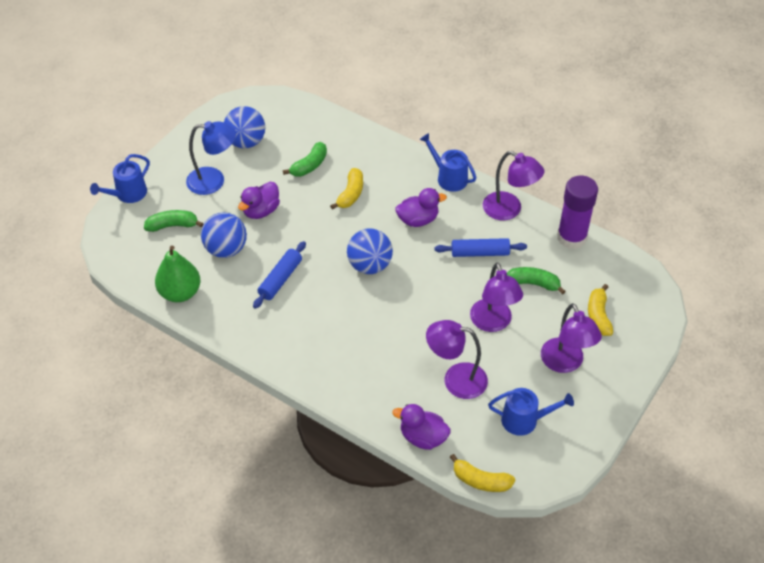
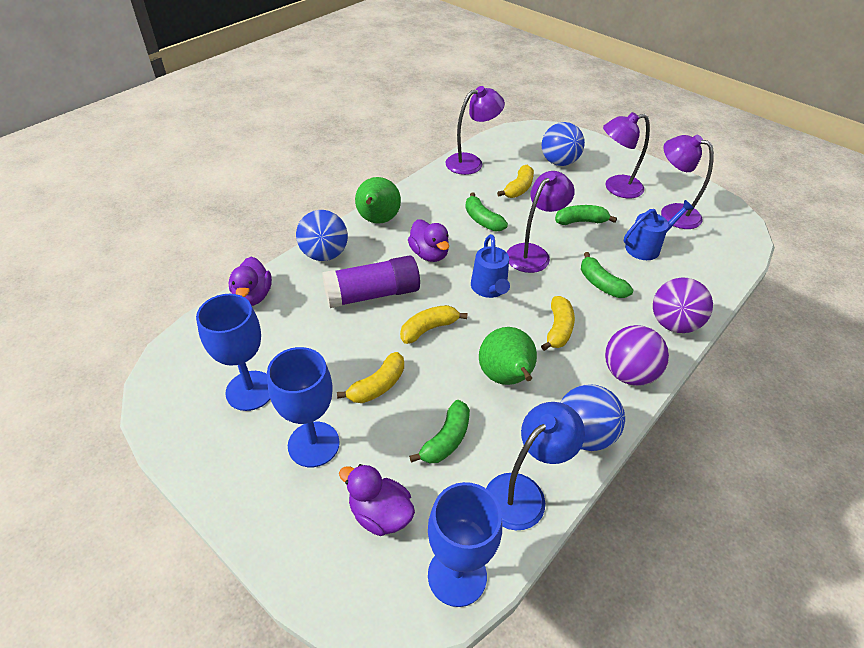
blue goblet: none = 0 -> [196,294,271,411] [267,347,340,467] [428,482,502,607] = 3
blue rolling pin: [253,241,306,309] [434,238,527,257] = 2 -> none = 0
blue watering can: [90,154,150,203] [420,133,476,192] [488,388,574,436] = 3 -> [471,234,510,298] [624,200,694,260] = 2
green banana: [144,210,204,232] [283,142,327,177] [507,267,566,295] = 3 -> [409,400,470,464] [465,193,508,231] [555,205,617,225] [581,252,633,298] = 4
green pear: [155,246,201,302] = 1 -> [355,177,401,224] [479,327,537,385] = 2
purple ball: none = 0 -> [605,325,669,386] [653,278,713,333] = 2
yellow banana: [330,168,363,210] [450,454,515,492] [588,284,613,336] = 3 -> [337,352,404,403] [400,305,467,344] [497,165,534,198] [541,296,575,351] = 4

